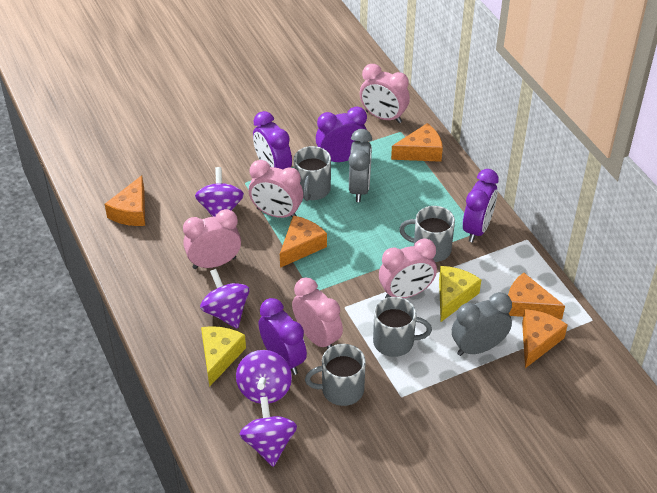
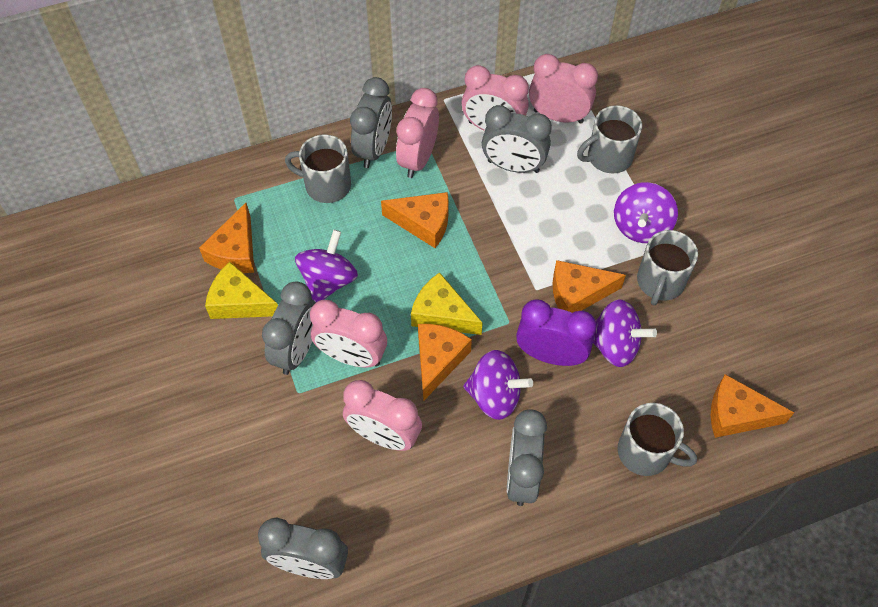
grey clock: [349,129,372,202] [452,292,512,356] = 2 -> [258,517,348,579] [262,282,316,375] [350,77,392,168] [482,105,552,173] [507,409,547,506] = 5
purple clock: [253,111,292,169] [259,298,307,375] [316,106,368,162] [463,169,499,242] = 4 -> [516,300,597,366] = 1

